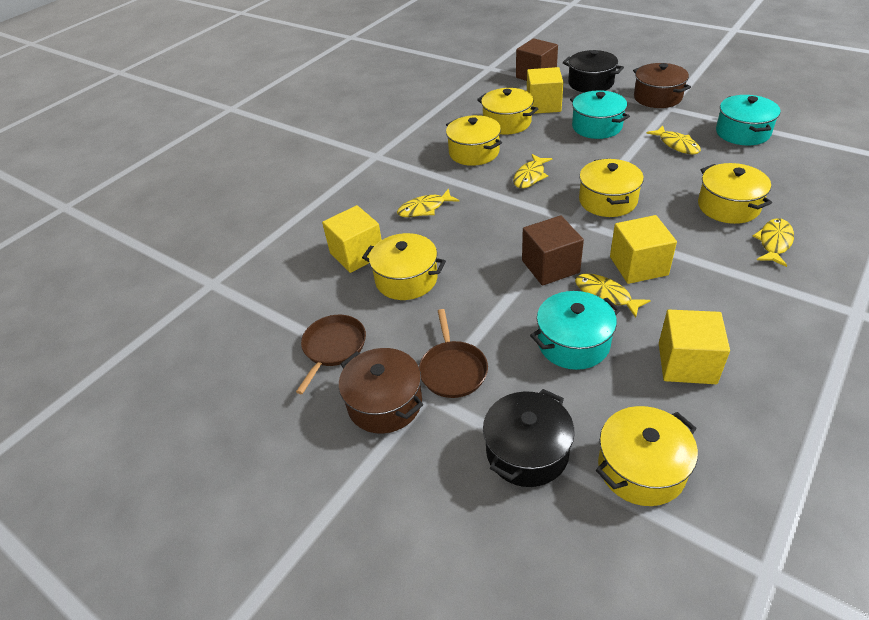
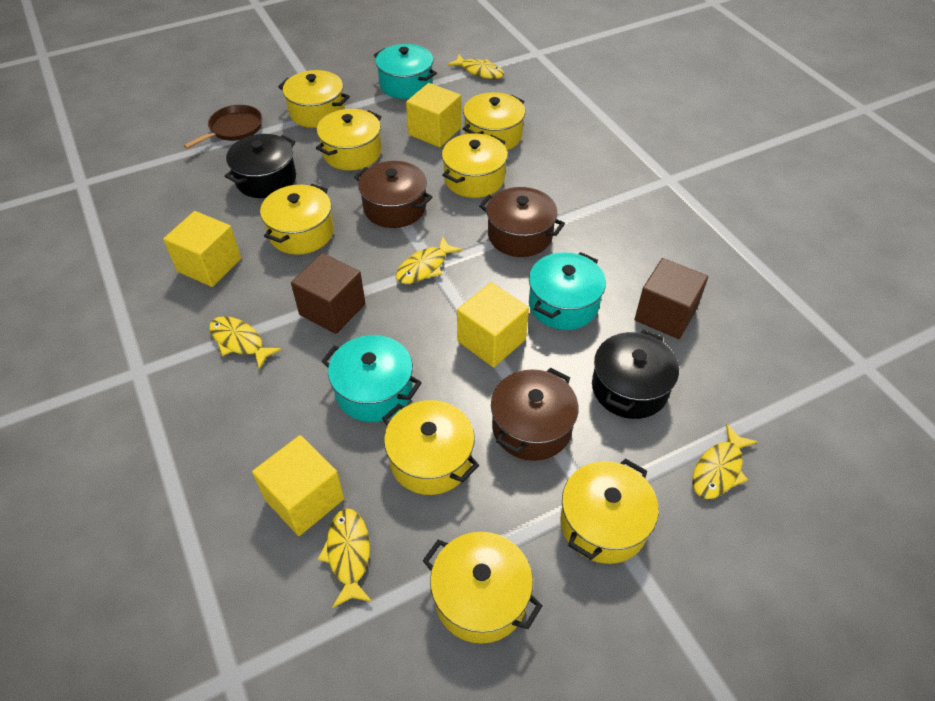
brown pan: [296,315,366,394] [419,309,488,398] = 2 -> [184,105,262,149] = 1
brown pot: [339,348,423,434] [633,63,691,108] = 2 -> [354,161,432,228] [479,187,565,257] [491,367,578,461] = 3
yellow pot: [362,233,446,300] [446,115,502,166] [477,88,538,135] [579,159,644,217] [596,406,698,506] [698,163,772,224] = 6 -> [260,184,334,255] [278,70,350,128] [316,109,381,170] [382,400,479,495] [423,532,543,644] [442,133,508,198] [463,92,525,150] [560,458,659,564] = 8

